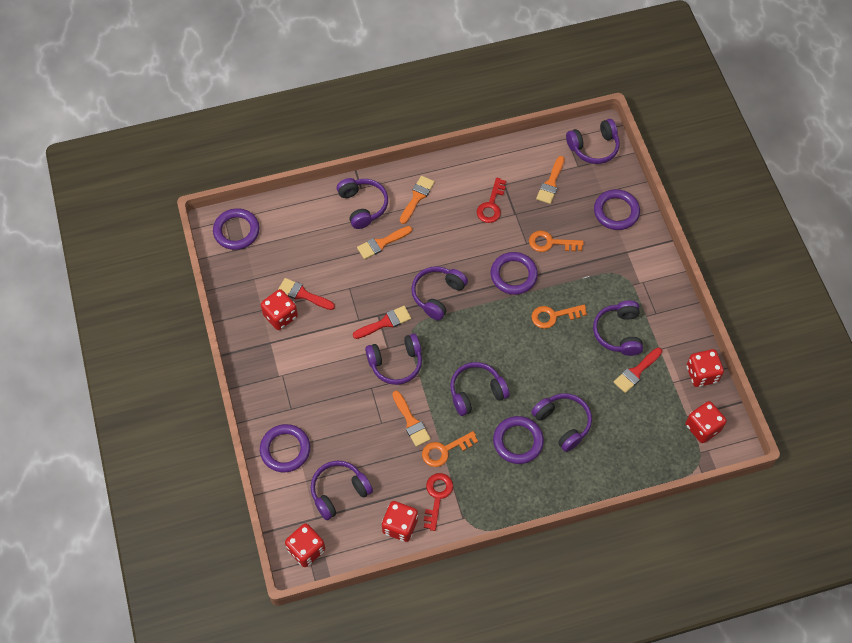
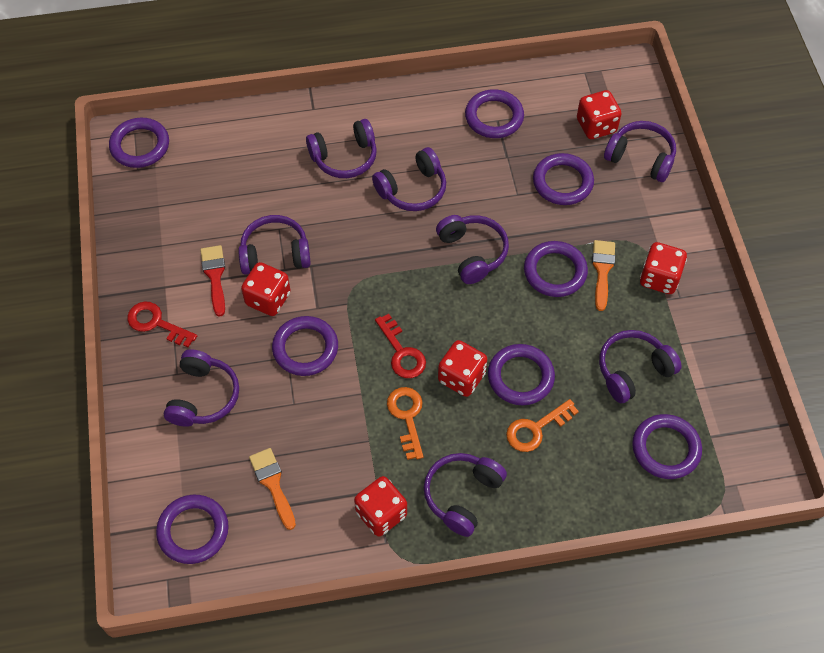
orange brush: [357,226,412,259] [392,391,431,447] [400,176,435,224] [536,156,565,204] = 4 -> [249,448,296,530] [592,240,615,311] = 2
orange key: [422,431,478,467] [529,231,584,252] [531,305,587,329] = 3 -> [387,387,423,460] [506,399,579,452] = 2
purple ring: [213,208,260,250] [260,424,310,472] [491,252,538,295] [493,416,544,464] [594,189,640,230] = 5 -> [109,118,169,168] [156,495,229,564] [272,316,338,376] [465,89,524,138] [488,344,555,405] [524,241,588,297] [533,153,594,205] [632,414,702,479] = 8
red brush: [278,278,335,310] [353,306,411,339] [614,348,662,393] = 3 -> [200,245,225,317] = 1

